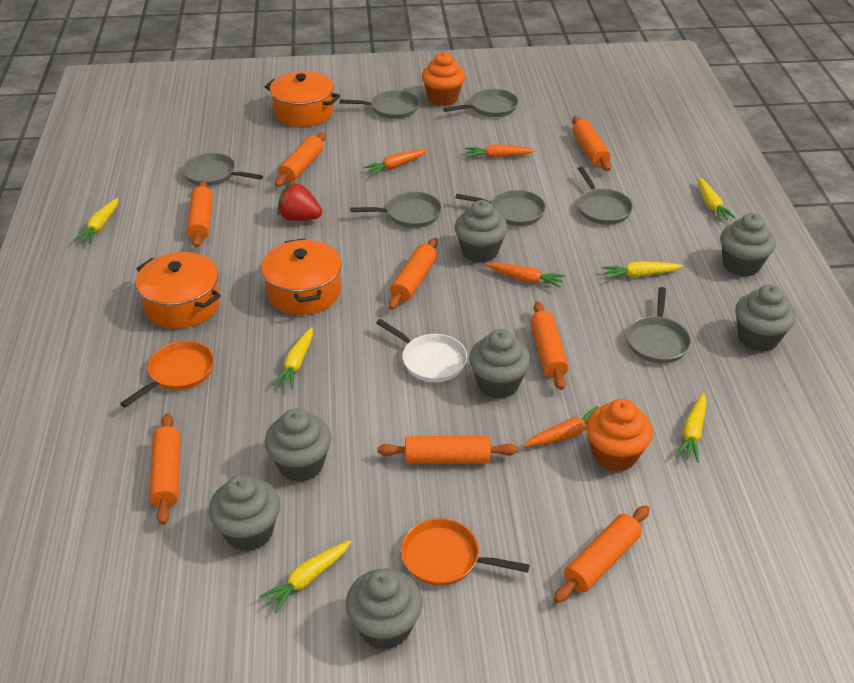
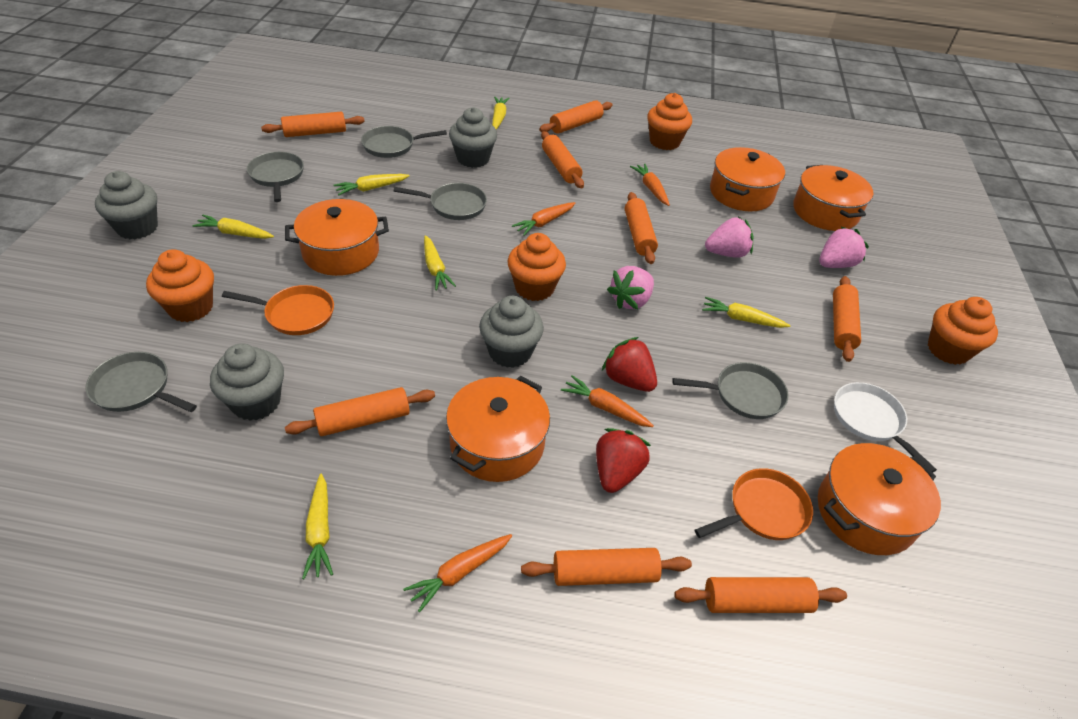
grey cupcake: [209,475,280,551] [265,408,332,482] [346,568,423,650] [455,200,508,263] [469,329,531,399] [720,213,776,277] [735,284,796,352] = 7 -> [95,171,158,239] [210,343,284,421] [449,107,497,168] [479,296,544,368] = 4
grey pan: [182,153,263,186] [339,90,419,119] [350,192,442,228] [443,89,518,117] [455,190,546,226] [578,167,633,225] [626,287,691,363] = 7 -> [85,352,197,412] [247,152,304,202] [361,126,447,158] [394,183,487,220] [672,362,789,419] = 5
orange cupcake: [422,52,465,106] [586,399,653,472] = 2 -> [146,249,214,322] [508,233,566,301] [647,93,692,150] [928,297,998,365] = 4
orange pot: [136,252,221,329] [261,238,342,315] [265,71,340,127] = 3 -> [285,199,389,276] [446,376,550,482] [710,147,785,211] [793,165,873,231] [818,443,941,555] = 5
pink strawberry: none = 0 -> [607,266,654,309] [705,217,753,258] [819,227,869,268] = 3
red strawberry: [277,183,322,221] = 1 -> [596,428,651,493] [602,337,657,392] = 2

